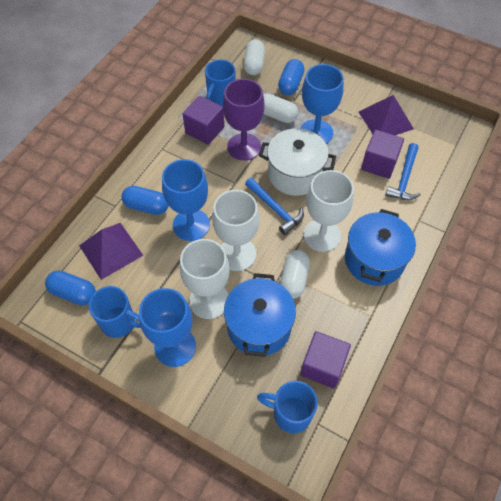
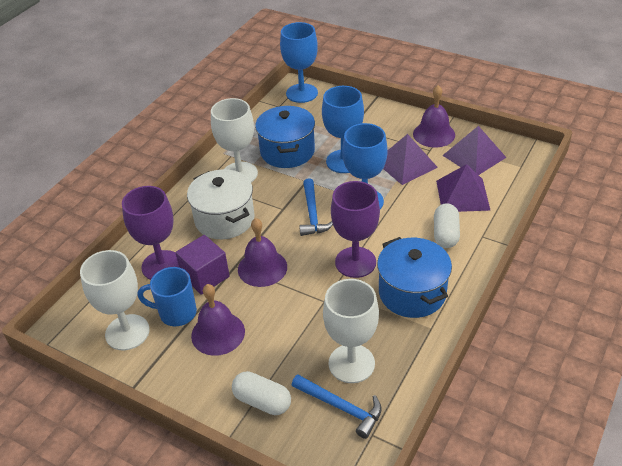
blue capsule: [45,271,96,305] [122,186,169,215] [278,59,305,95] = 3 -> none = 0
blue mug: [89,286,141,338] [205,60,235,106] [257,381,318,433] = 3 -> [138,267,197,326] = 1
purple bell: none = 0 -> [191,284,245,356] [238,218,287,287] [413,85,455,147] = 3
purple cube: [183,96,224,145] [300,331,351,389] [361,130,404,179] = 3 -> [176,235,230,295] = 1
purple goblet: [223,79,264,161] = 1 -> [122,186,179,280] [331,181,380,278] = 2
purple pyramid: [79,223,143,280] [359,95,414,135] = 2 -> [383,134,438,185] [436,164,491,212] [442,126,507,175] = 3
white capsule: [243,40,265,75] [263,93,298,123] [280,250,310,299] = 3 -> [232,371,291,415] [434,203,460,248] = 2

